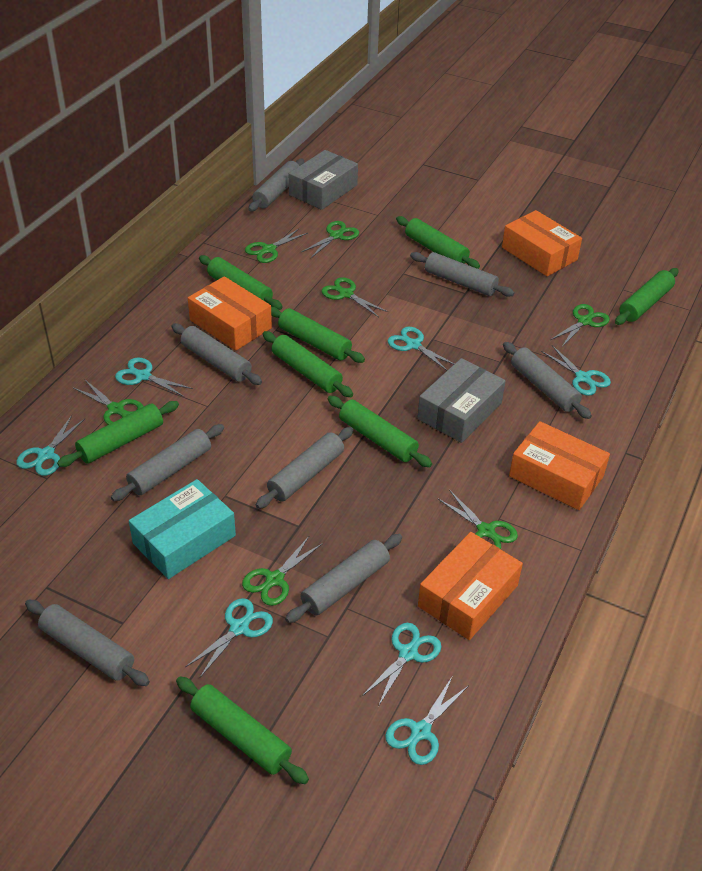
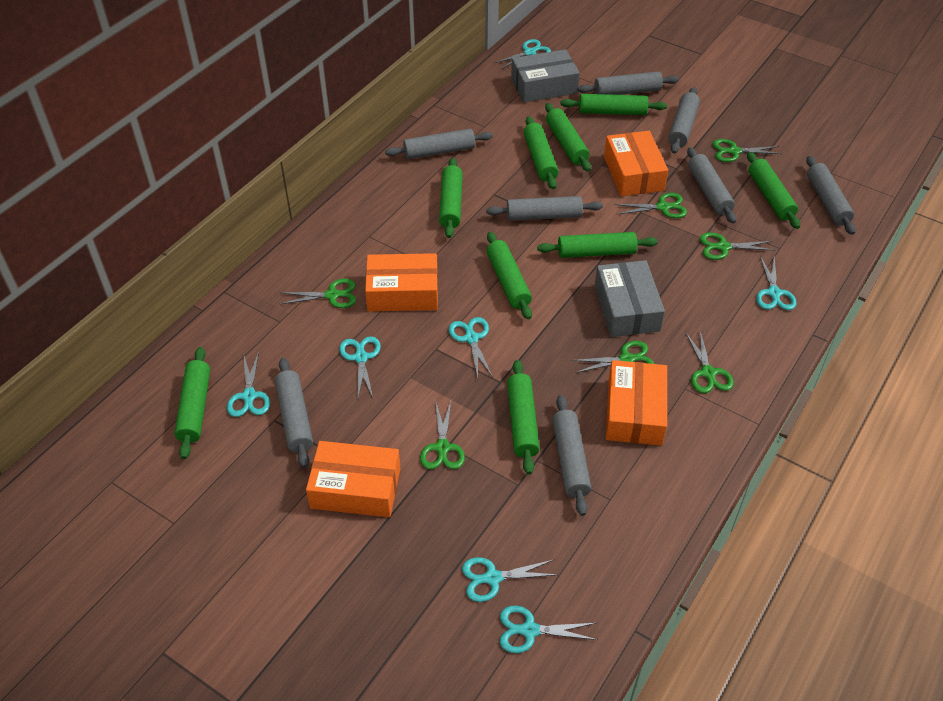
green rolling pin: [57,401,179,467] [176,677,309,784] [199,255,283,310] [263,331,353,397] [271,307,365,363] [327,396,432,467] [396,216,480,269] [615,268,678,325] = 8 -> [174,347,210,459] [439,158,463,238] [487,232,532,320] [507,360,540,474] [524,116,559,189] [537,232,658,258] [545,103,591,171] [560,94,667,115] [747,152,800,229] = 9
turquoise box: [129,479,236,579] = 1 -> none = 0

